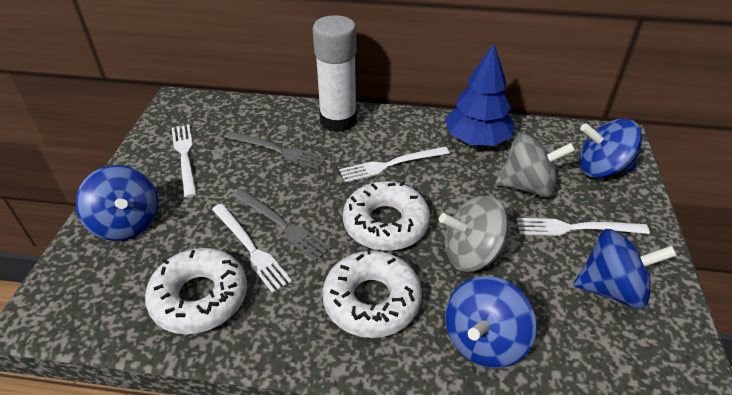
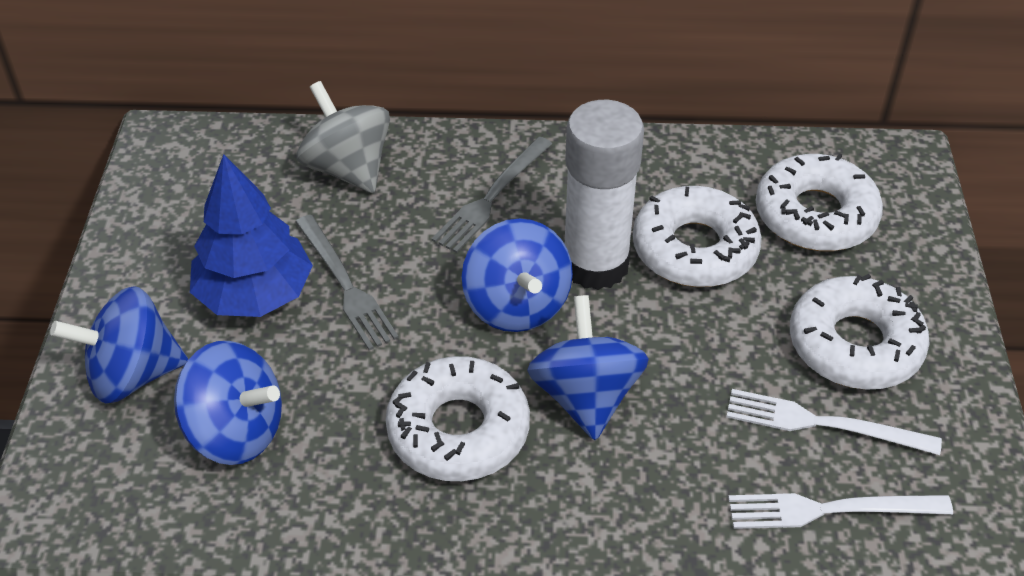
grey spinning top: [439,196,509,272] [495,134,575,198] = 2 -> [297,81,390,193] = 1
white donut: [145,248,247,334] [322,248,422,338] [343,181,430,251] = 3 -> [386,356,530,481] [633,186,762,287] [755,153,883,251] [790,274,929,390] = 4
white fork: [172,125,197,198] [212,204,293,293] [339,146,450,183] [516,218,650,236] = 4 -> [726,389,942,455] [728,493,953,529] = 2

